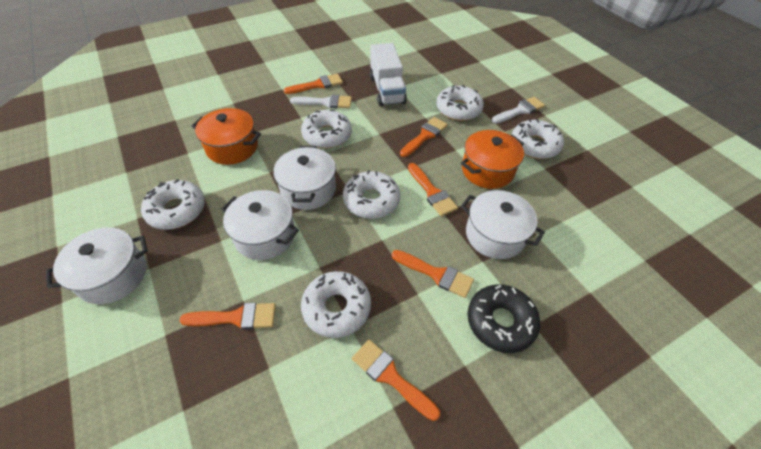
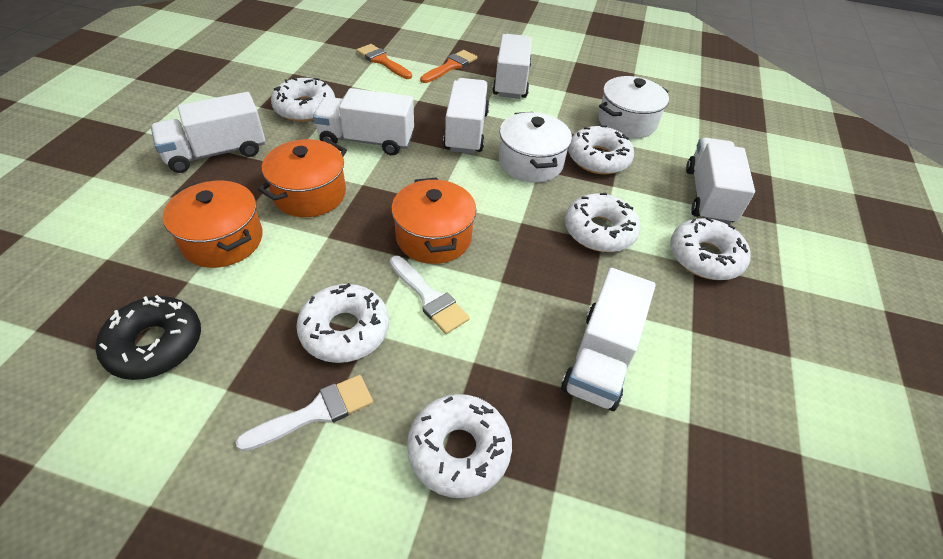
orange brush: [179,303,276,330] [284,74,343,94] [352,340,440,421] [392,250,474,298] [400,117,448,157] [408,163,458,216] = 6 -> [356,44,412,79] [420,50,477,83] = 2
orange pot: [191,108,261,165] [461,130,524,189] = 2 -> [163,181,263,268] [258,139,347,217] [391,177,476,264] = 3
white pot: [46,227,148,304] [221,190,299,260] [273,146,336,210] [461,190,545,259] = 4 -> [499,112,572,182] [598,76,669,139] = 2
white truck: [370,43,407,106] = 1 -> [151,92,265,173] [313,88,414,155] [443,78,489,154] [492,34,532,99] [561,268,656,411] [686,138,755,225] = 6

